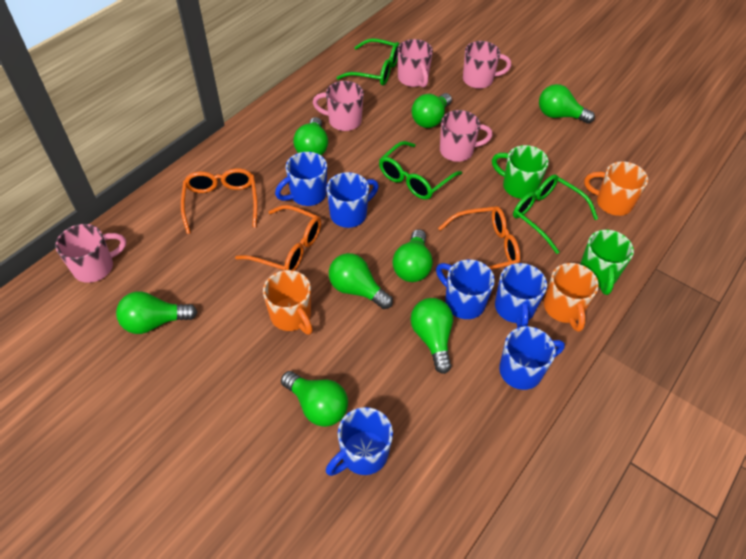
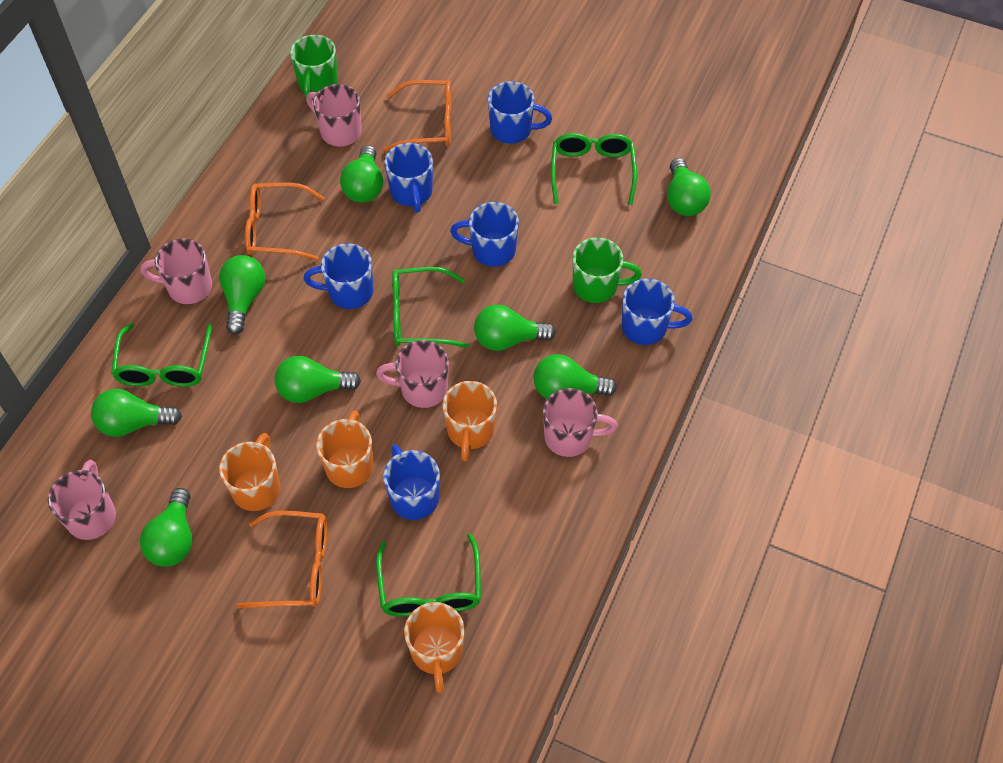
green glasses: [336,38,400,86] [379,141,462,200] [513,174,598,254] = 3 -> [111,323,212,387] [376,534,481,617] [392,267,469,348] [551,133,637,205] = 4
orange mug: [263,270,313,335] [544,263,599,332] [584,161,648,216] = 3 -> [219,433,280,511] [316,411,374,488] [404,602,464,693] [443,381,497,462] = 4

